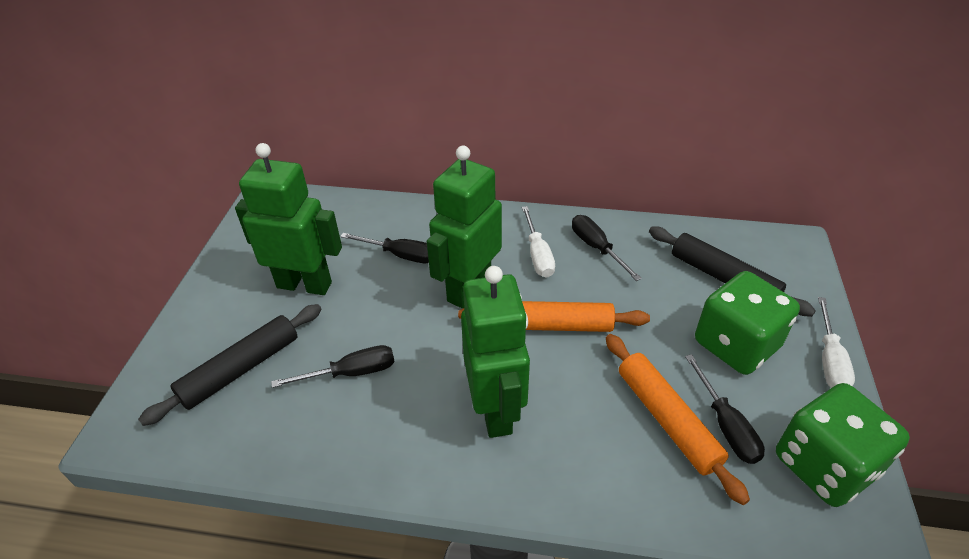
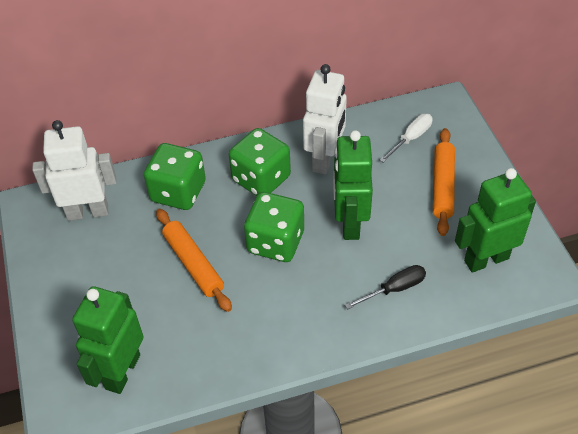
black rolling pin: [138,304,322,426] [649,226,816,317] = 2 -> none = 0
black screwdriver: [271,345,395,388] [340,233,429,263] [572,215,642,281] [685,354,765,464] = 4 -> [345,265,426,309] = 1
green dice: [695,271,800,375] [776,383,910,507] = 2 -> [144,143,206,210] [229,128,291,196] [244,192,304,262] = 3
white robot: none = 0 -> [32,120,116,221] [303,64,347,174] = 2
white screwdriver: [522,206,555,278] [818,297,855,388] = 2 -> [380,114,433,163] = 1

